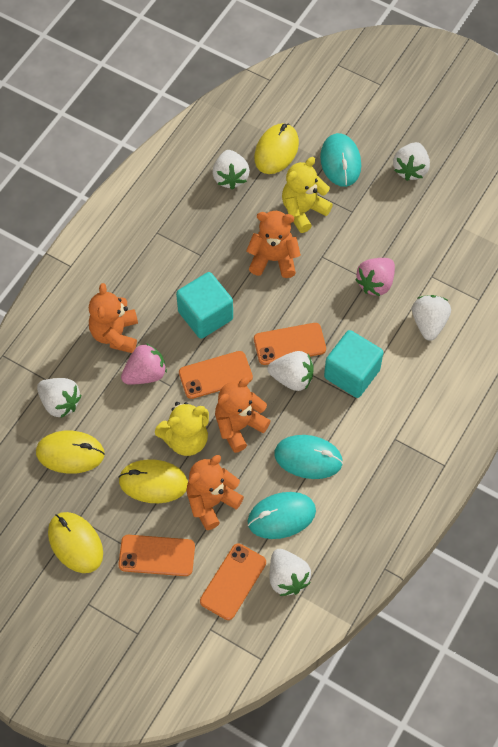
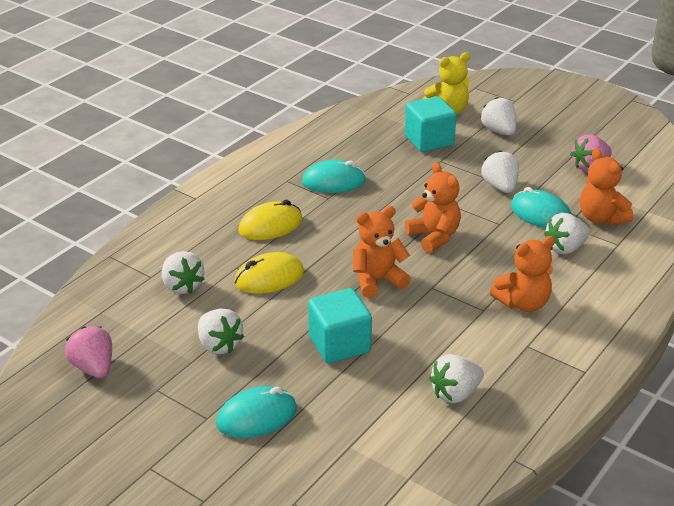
orange phone: [118,535,195,576] [179,351,253,399] [200,543,266,620] [254,323,326,365] = 4 -> none = 0
yellow mouse: [36,431,105,474] [48,512,103,573] [118,459,188,503] [254,123,299,174] = 4 -> [234,252,304,294] [238,200,302,240] = 2
yellow teddy bear: [155,402,209,456] [282,157,333,233] = 2 -> [423,52,470,115] = 1

